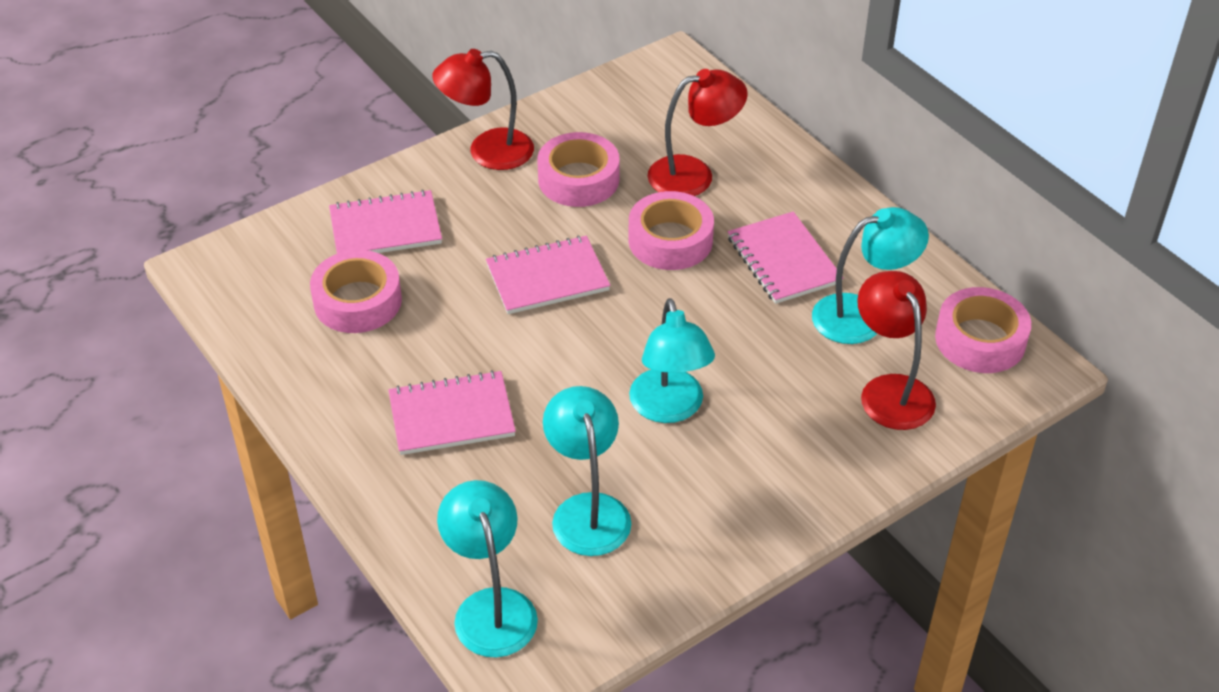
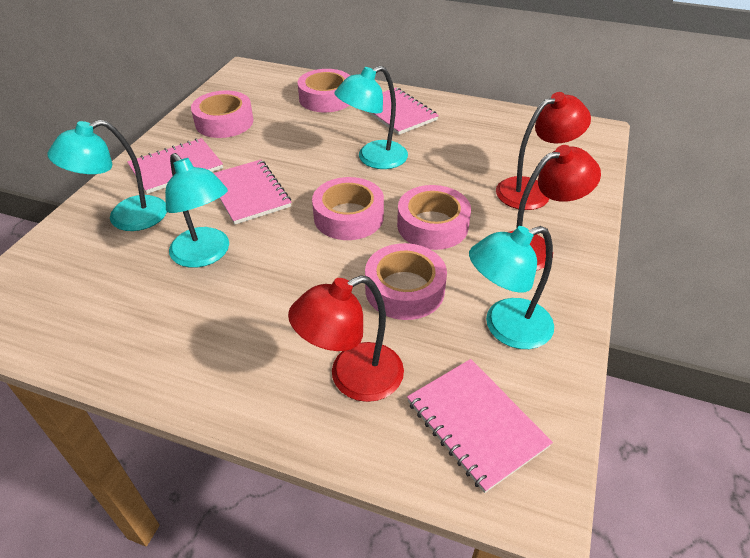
pink tape: [310,250,402,333] [537,132,620,207] [628,191,714,270] [935,287,1031,373] = 4 -> [191,90,253,138] [298,69,350,113] [312,177,384,240] [365,243,447,320] [397,185,471,250] = 5

